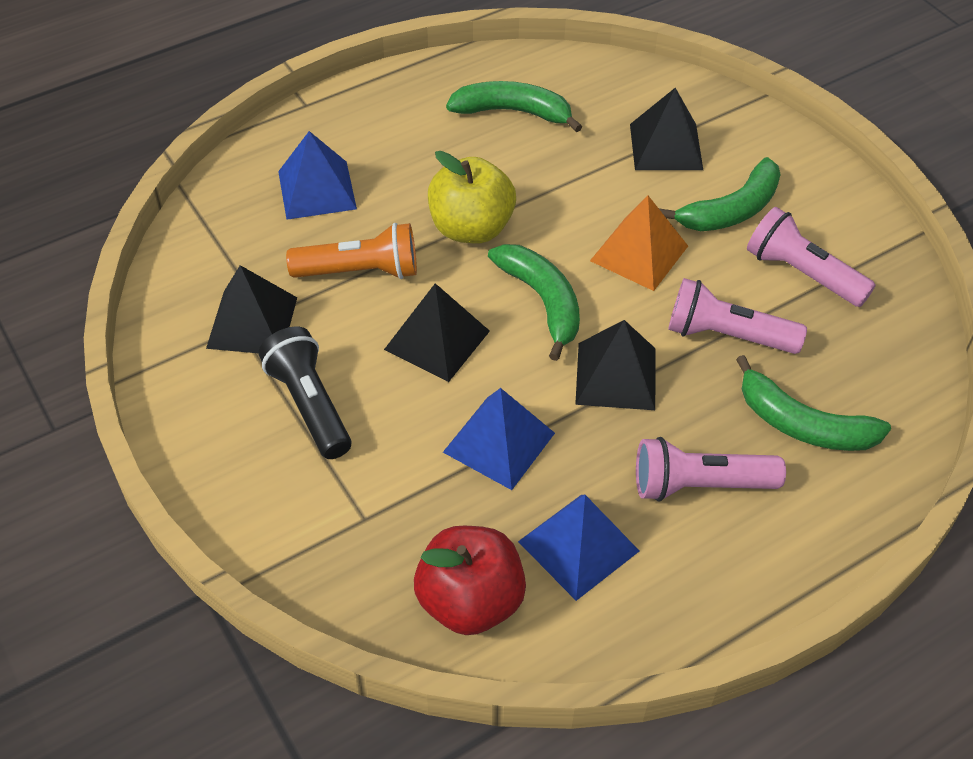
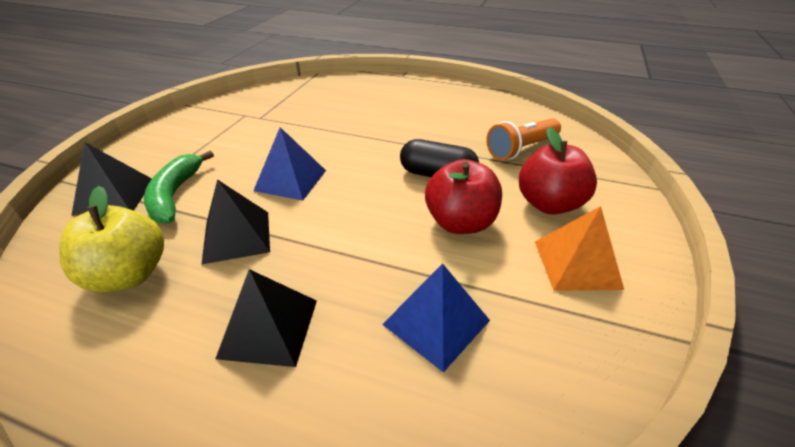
black capsule: none = 0 -> [400,139,479,177] = 1
black flashlight: [258,327,351,459] = 1 -> none = 0
black pyramid: [206,265,297,353] [384,283,490,382] [575,320,656,410] [630,88,703,170] = 4 -> [71,142,152,216] [201,179,270,265] [215,269,317,367] = 3
blue pyramid: [278,131,357,220] [443,388,555,490] [518,495,639,601] = 3 -> [253,127,326,201] [382,263,490,373] = 2
green banana: [446,81,582,132] [488,244,580,361] [659,157,781,231] [736,355,891,451] = 4 -> [144,151,214,224] = 1
pink flashlight: [636,437,786,501] [668,278,807,354] [747,207,876,307] = 3 -> none = 0
red apple: [414,526,526,635] = 1 -> [425,159,502,234] [519,127,597,215] = 2

